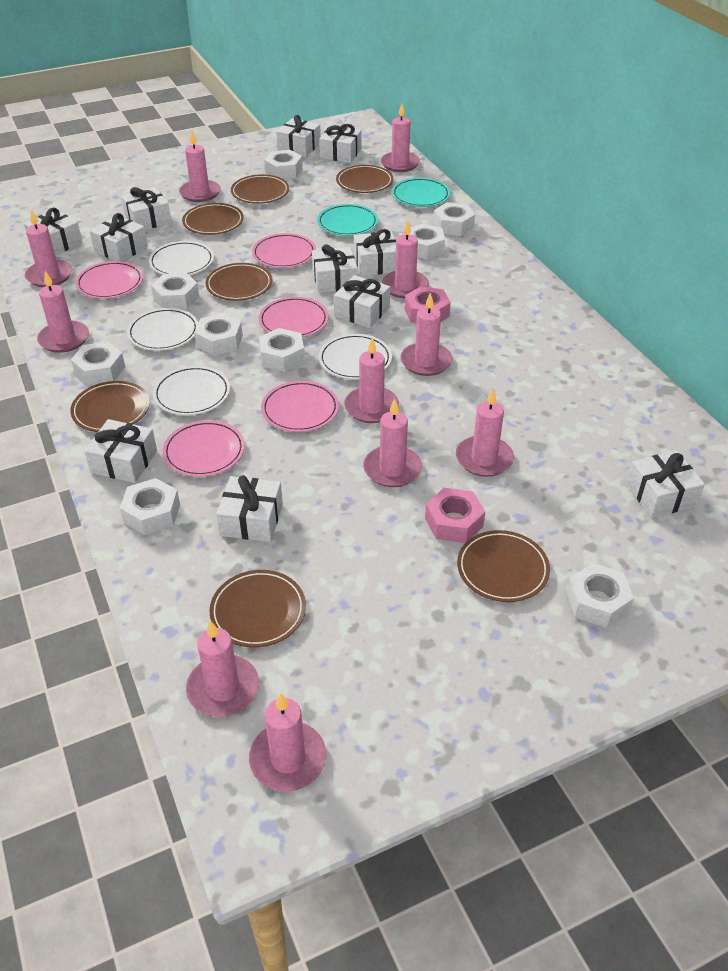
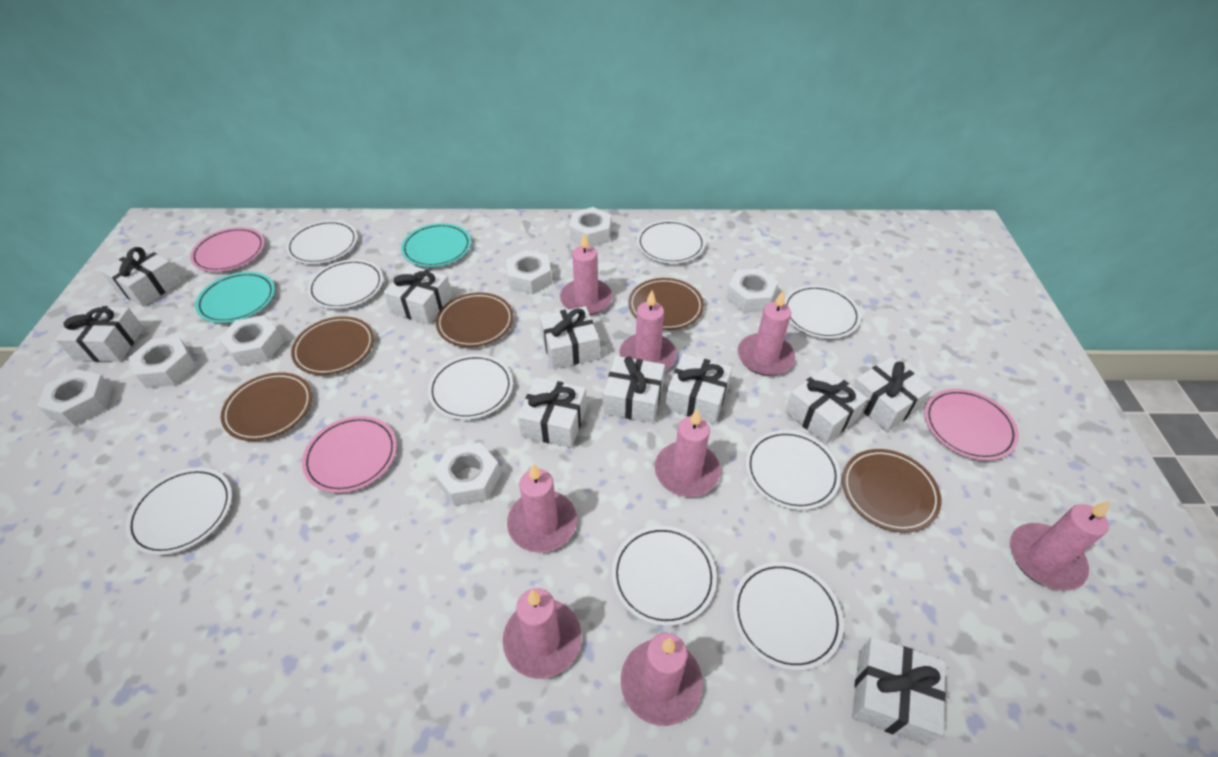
brown plate: [70,381,150,432] [182,203,244,235] [205,263,272,301] [209,570,306,648] [231,174,289,204] [336,165,393,193] [457,530,550,602] = 7 -> [221,372,312,441] [291,316,374,375] [436,293,514,347] [628,278,704,330] [842,449,941,532] = 5
pink candle: [25,210,72,287] [37,271,89,353] [179,131,221,202] [186,620,259,717] [249,693,326,792] [344,338,399,423] [363,399,422,487] [381,104,420,172] [382,220,429,298] [401,293,452,376] [456,389,514,477] = 11 -> [503,588,582,679] [507,463,577,553] [560,233,613,315] [619,290,676,371] [621,633,703,726] [655,408,721,497] [738,291,795,376] [1010,501,1111,591] = 8
pink nut: [405,286,451,323] [425,488,485,543] = 2 -> none = 0
pink plate: [75,261,143,299] [162,420,245,477] [252,233,316,268] [259,297,328,337] [261,381,339,432] = 5 -> [190,227,265,272] [302,416,397,493] [924,389,1019,461] = 3
white gift: [24,208,82,255] [84,419,157,483] [90,213,148,261] [121,187,171,230] [216,475,283,542] [276,115,321,157] [312,244,358,293] [319,124,362,163] [334,275,390,328] [354,229,396,276] [626,451,705,518] = 11 -> [55,306,144,362] [101,247,182,307] [383,265,452,325] [518,377,587,448] [540,306,599,369] [603,356,665,423] [665,354,732,424] [785,367,868,444] [852,637,946,745] [853,357,932,432] = 10
white nut: [71,342,125,386] [120,478,180,535] [151,273,199,309] [194,313,243,356] [259,328,305,372] [264,150,303,179] [410,224,445,259] [433,202,475,236] [567,563,634,628] = 9 -> [37,369,113,426] [128,337,196,388] [219,315,283,367] [433,442,501,506] [506,250,552,295] [569,207,611,247] [726,269,778,313] = 7
white plate: [127,308,198,351] [149,241,214,275] [153,366,230,415] [319,334,392,380] = 4 -> [125,468,232,555] [286,220,357,264] [307,259,383,309] [428,354,513,420] [612,526,717,626] [637,220,706,264] [733,562,844,671] [746,430,841,510] [784,285,861,339] = 9

